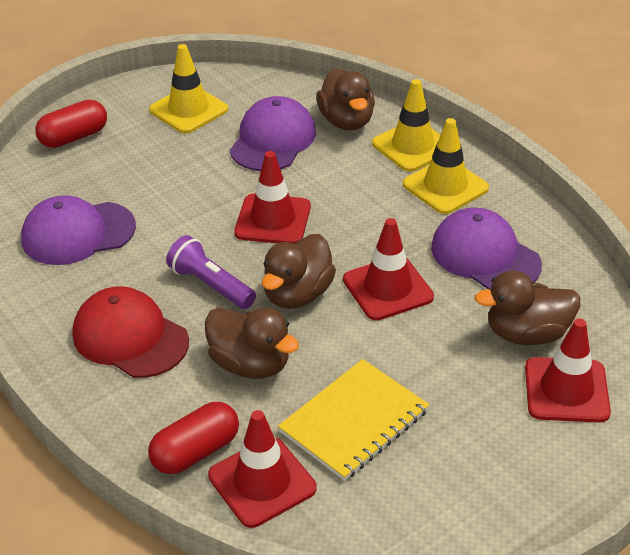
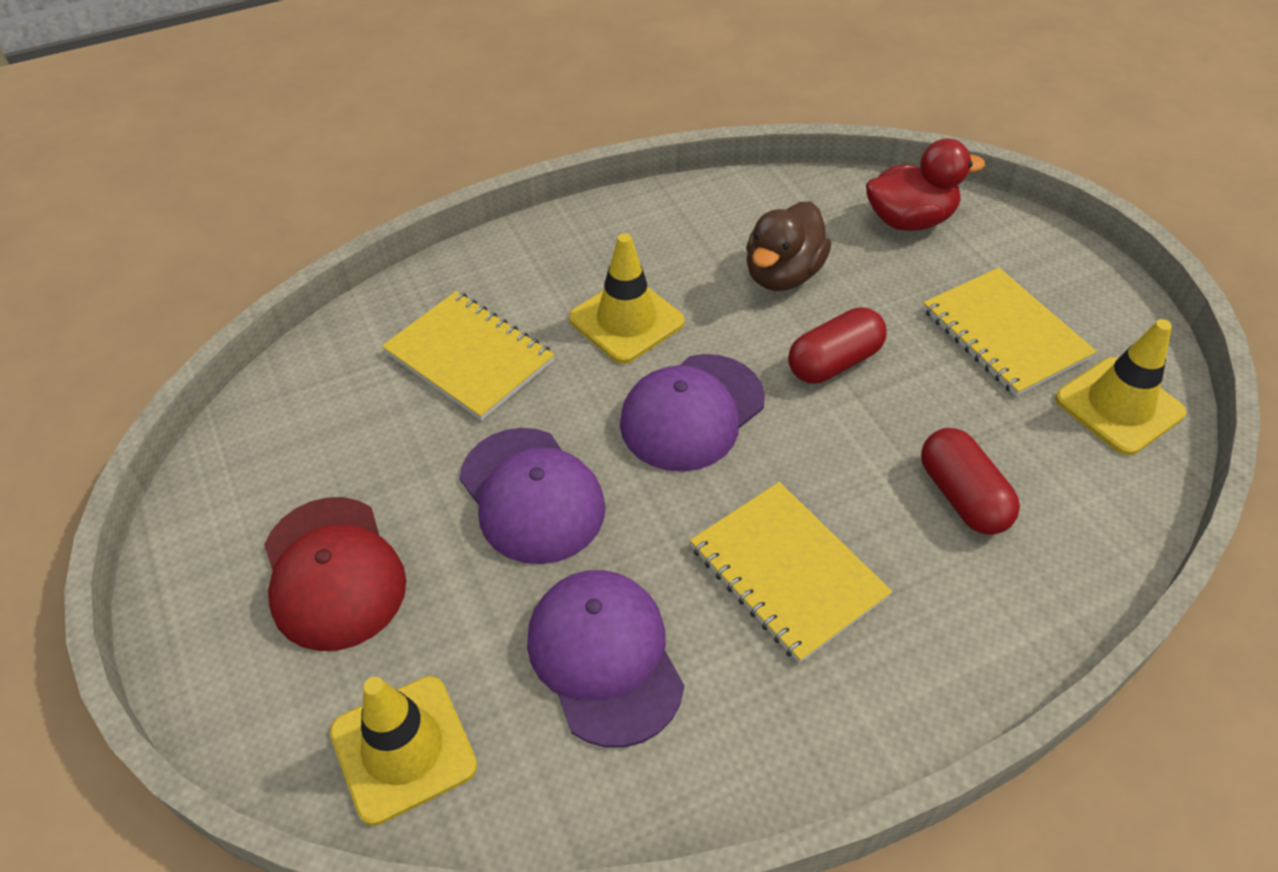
brown duck: [205,307,299,379] [262,234,336,309] [316,68,375,130] [475,270,580,345] = 4 -> [746,201,831,291] = 1
purple flashlight: [166,235,256,309] = 1 -> none = 0
red duck: none = 0 -> [866,138,985,231] = 1
red traffic cone: [208,410,316,528] [234,151,311,244] [343,218,434,321] [525,318,611,423] = 4 -> none = 0
yellow notebook: [278,359,429,481] = 1 -> [382,291,555,421] [690,482,892,663] [923,268,1097,396] = 3

